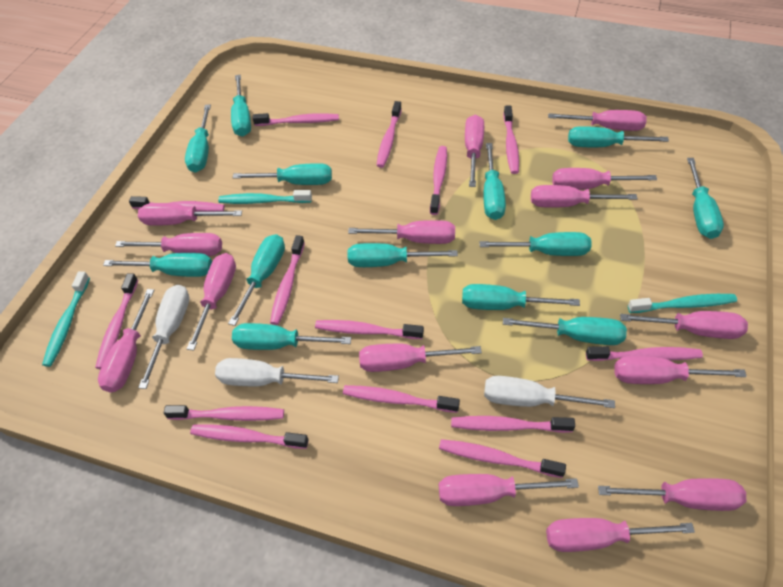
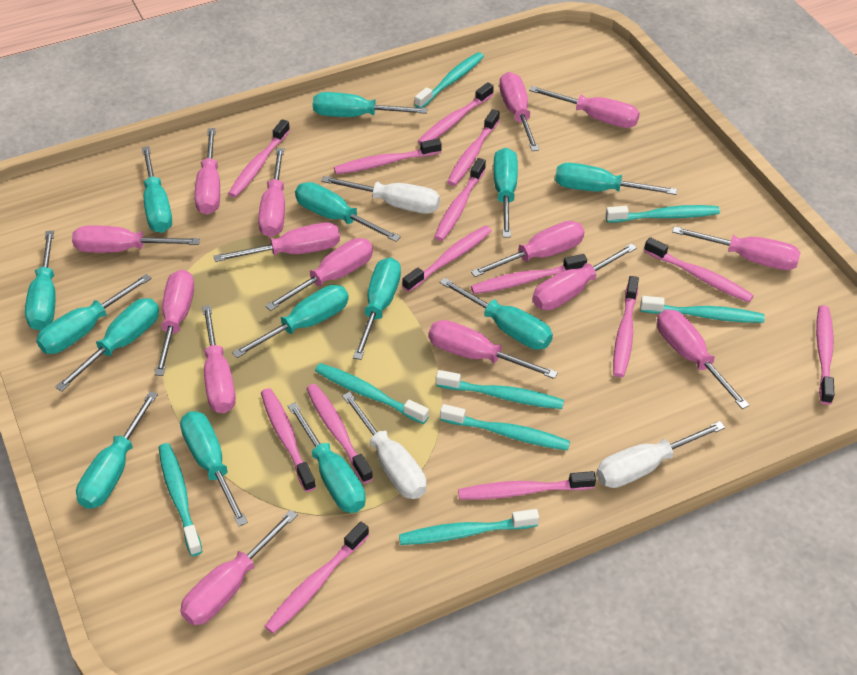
turquoise screwdriver: [103,253,212,277] [185,104,211,173] [228,234,285,326] [231,75,251,137] [232,323,351,350] [233,163,332,185] [348,243,458,267] [462,284,580,310] [479,232,591,256] [483,143,506,220] [503,317,627,345] [568,126,669,147] [687,158,724,239] = 13 -> [25,231,56,330] [36,274,152,354] [55,298,159,392] [76,391,158,509] [142,146,172,233] [180,411,248,526] [232,285,349,358] [288,402,366,513] [295,182,401,242] [313,92,427,117] [353,257,401,360] [440,278,553,350] [493,148,518,238] [555,163,677,195] = 14
turquoise toothbrush: [42,271,90,367] [218,190,312,204] [628,294,737,313] = 3 -> [158,443,202,556] [315,363,429,424] [399,509,539,545] [414,52,484,108] [436,370,564,409] [440,404,570,451] [606,205,720,223] [640,296,765,323] = 8

